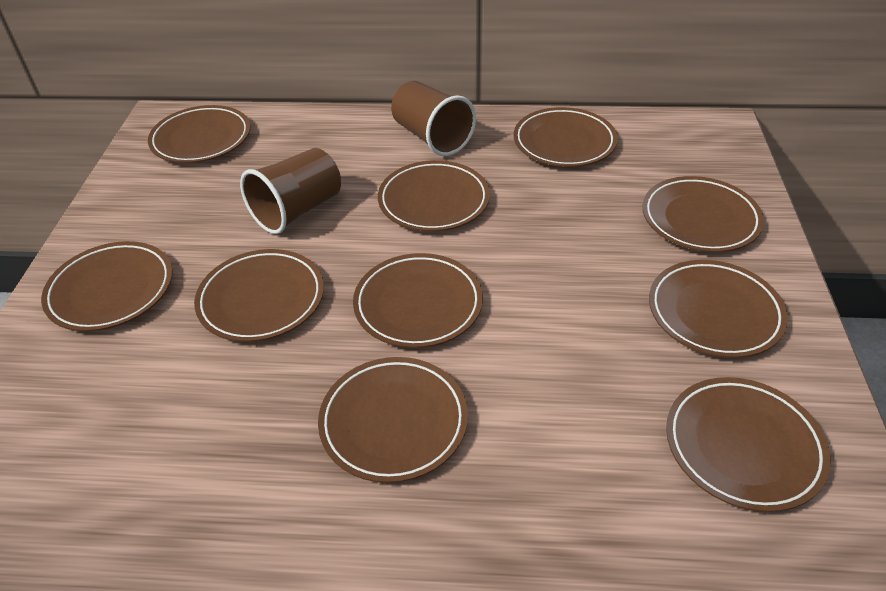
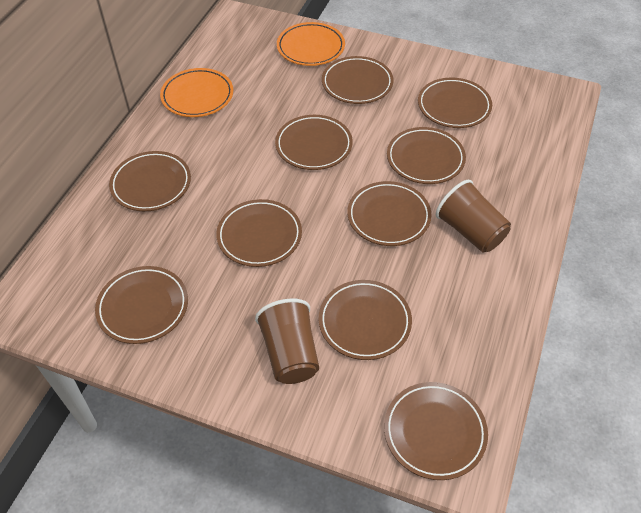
orange plate: none = 0 -> [160,68,233,117] [277,22,345,66] = 2

